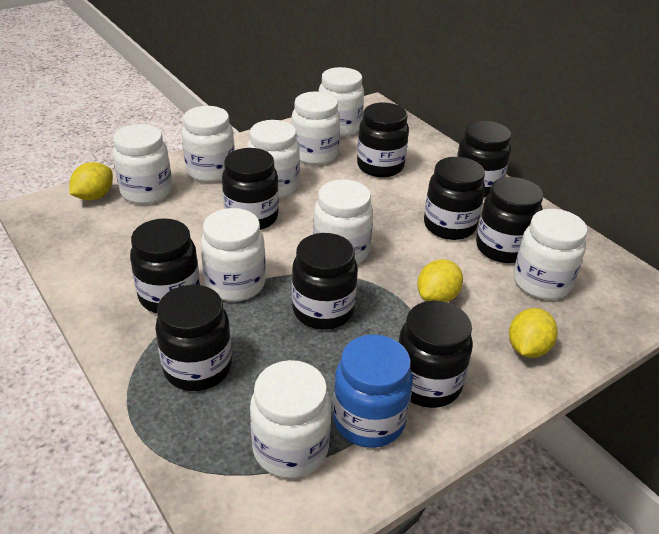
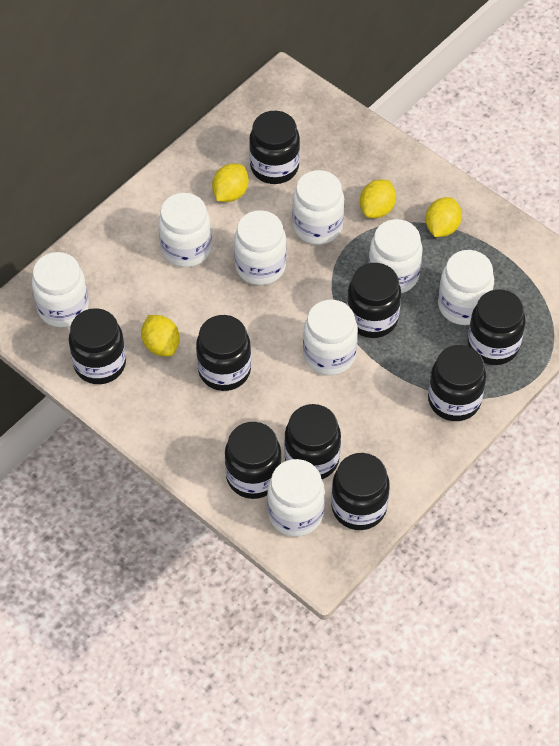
blue jar: [333,334,413,448] = 1 -> none = 0
white jar: [113,124,172,204] [182,106,235,183] [201,208,266,302] [247,120,300,198] [250,360,331,478] [292,91,340,165] [313,179,373,264] [319,67,364,137] [513,209,588,300] = 9 -> [32,252,89,327] [158,193,212,267] [234,210,287,285] [267,459,325,537] [292,170,344,245] [303,300,358,375] [369,219,422,293] [438,250,494,325] = 8
yellow lemon: [69,162,113,201] [417,259,463,302] [509,308,558,358] = 3 -> [141,315,180,357] [212,164,249,202] [360,179,396,218] [426,197,462,237] = 4

